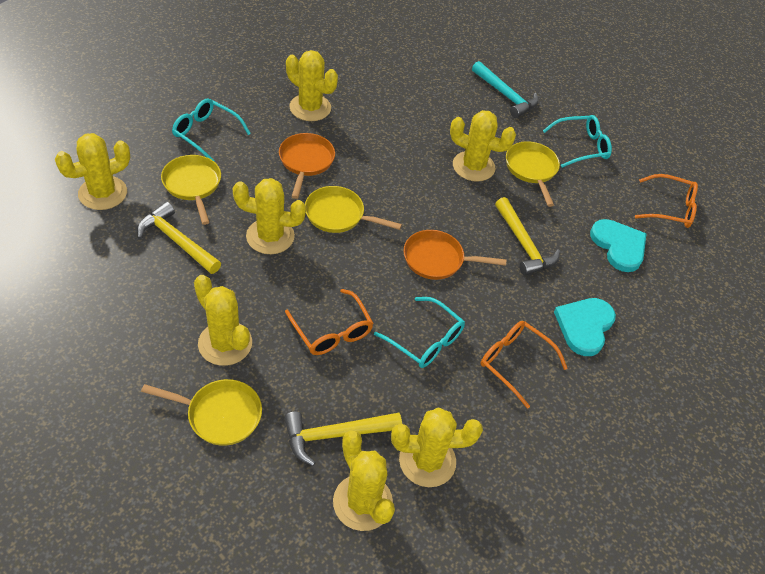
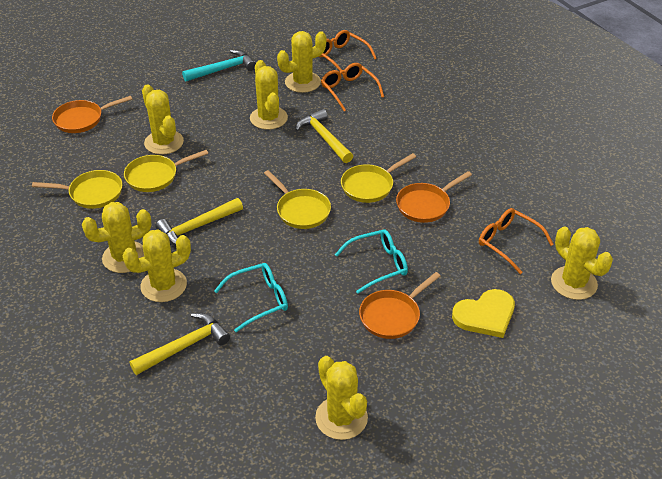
orange pan: [279,133,335,199] [404,230,506,280] = 2 -> [52,96,133,133] [359,272,441,339] [396,171,472,223] = 3
turquoise glasses: [172,98,251,162] [374,297,465,368] [543,115,612,168] = 3 -> [214,263,288,332] [335,229,408,294] = 2
turquoise heart: [554,298,616,356] [590,219,646,272] = 2 -> none = 0
yellow heart: none = 0 -> [452,289,515,338] = 1

